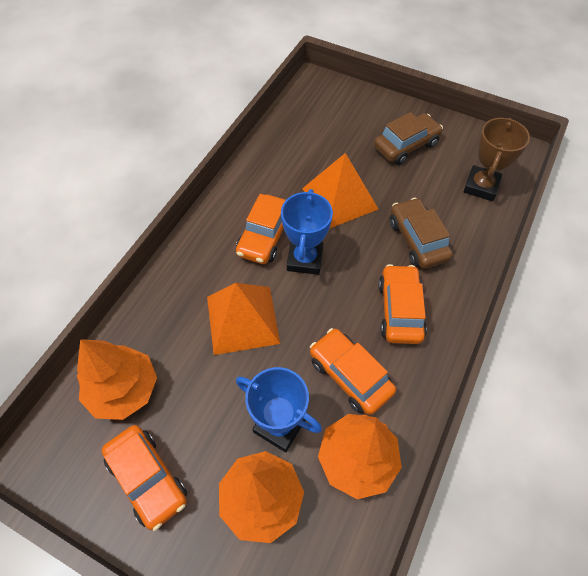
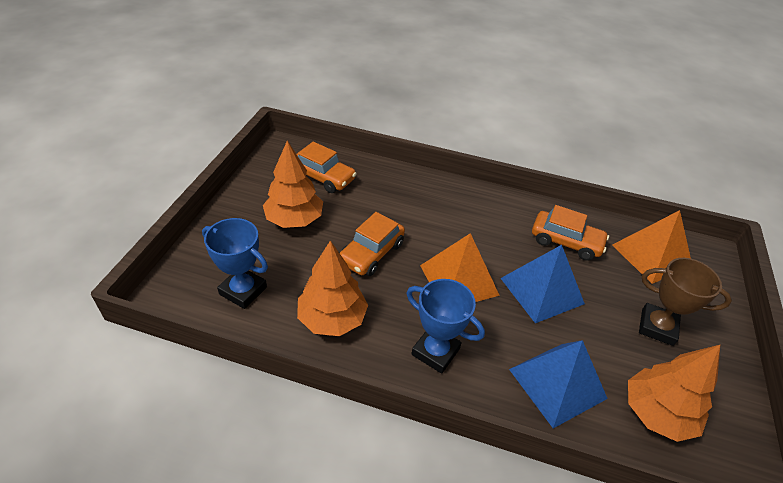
blue pyramid: none = 0 -> [500,245,585,323] [509,340,608,428] = 2
brown car: [374,112,443,165] [390,198,453,269] = 2 -> none = 0
orange car: [102,425,187,531] [236,194,286,264] [310,328,396,415] [378,264,427,344] = 4 -> [297,142,357,193] [340,212,405,276] [532,205,609,261] = 3

